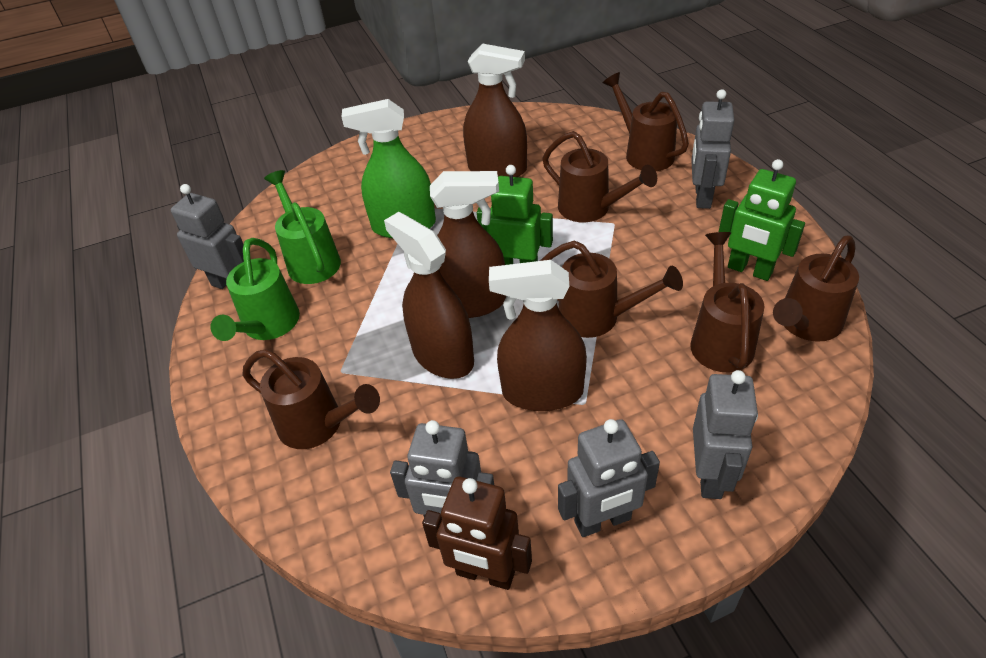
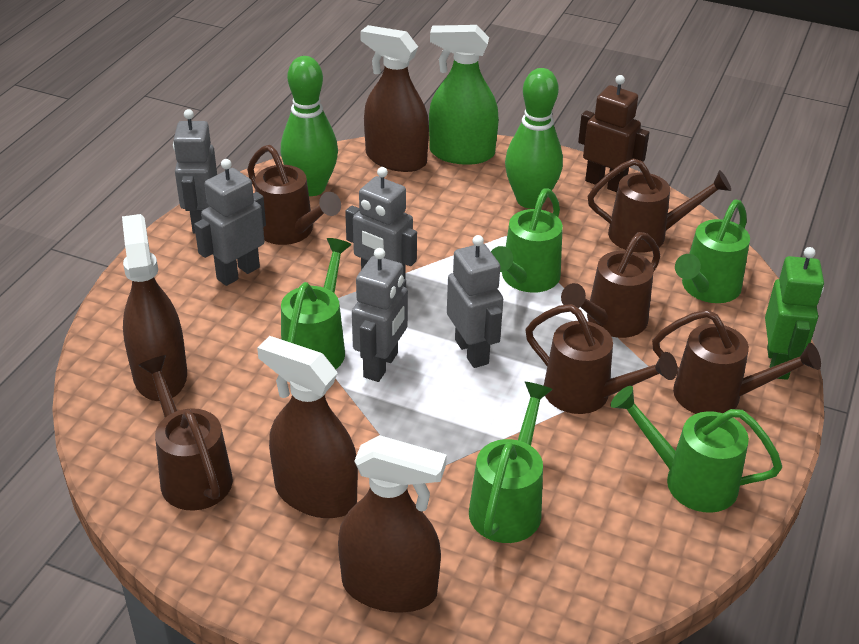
green bowling pin: none = 0 -> [280,56,338,196] [505,68,563,209] = 2
green robot: [477,165,553,265] [719,159,805,281] = 2 -> [765,247,824,380] = 1
green watering can: [210,238,300,341] [264,170,341,284] = 2 -> [281,238,352,369] [469,382,553,543] [491,188,563,293] [611,386,782,513] [675,200,750,303] = 5

